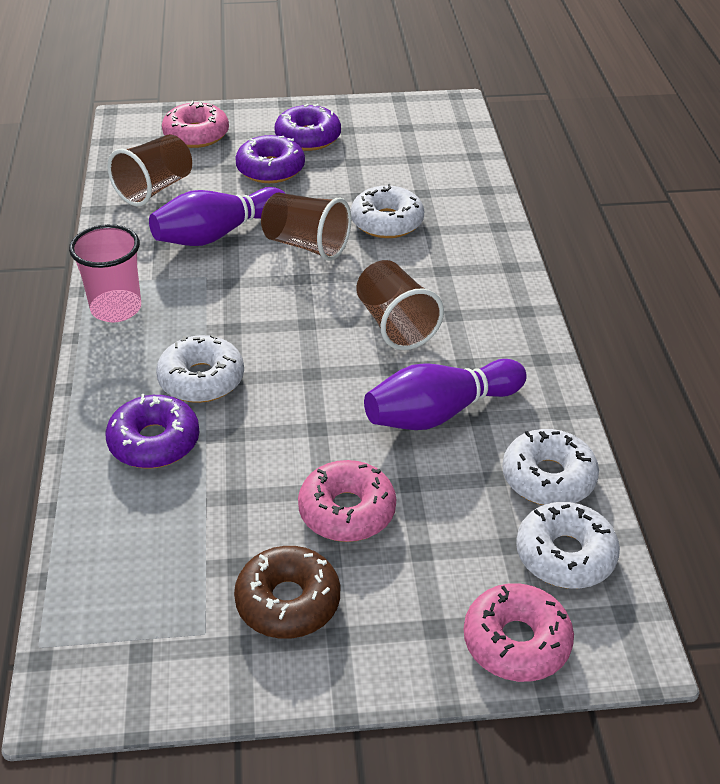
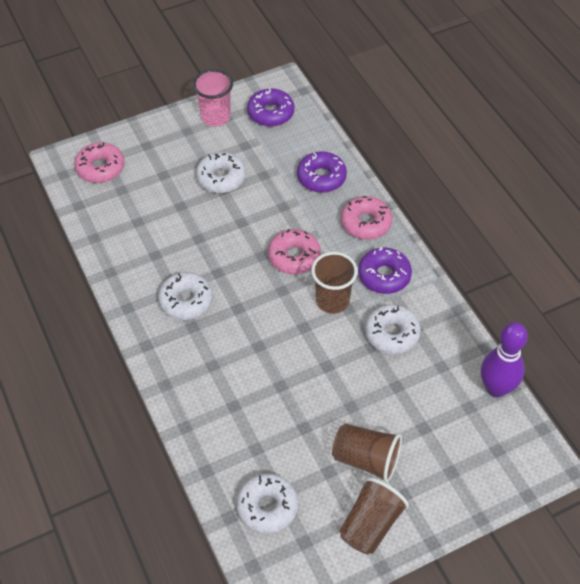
brown donut: [234,546,340,639] = 1 -> none = 0
purple bowling pin: [149,187,286,246] [364,359,527,430] = 2 -> [481,322,528,397] = 1

